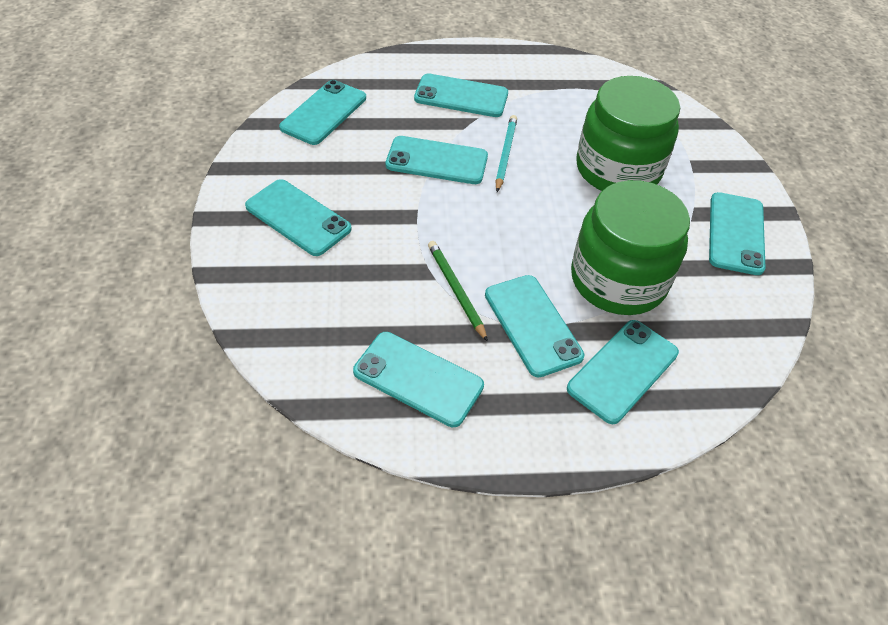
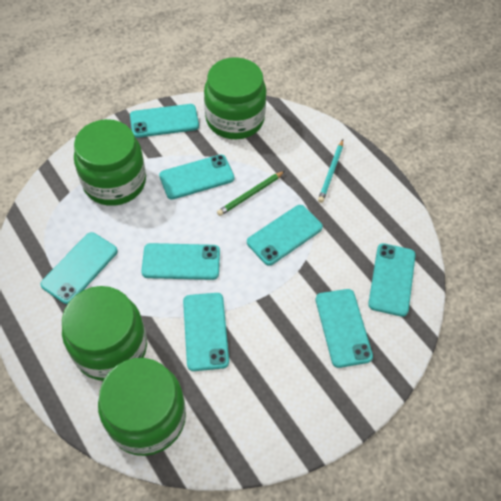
green jar: [571,180,690,315] [577,76,680,191] = 2 -> [62,286,147,381] [74,119,146,206] [98,358,186,456] [204,57,266,139] = 4

